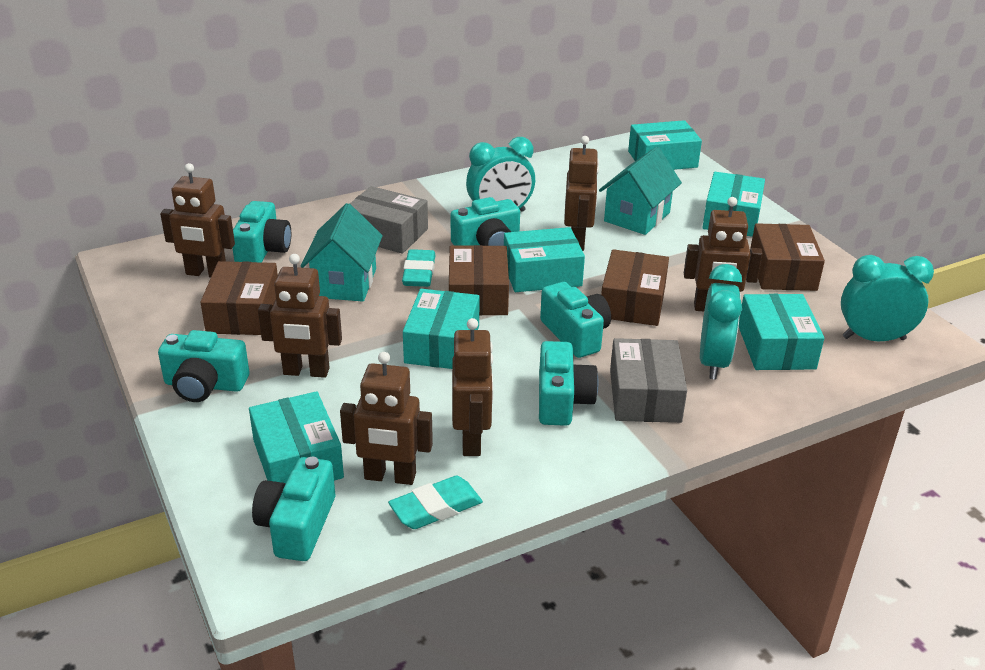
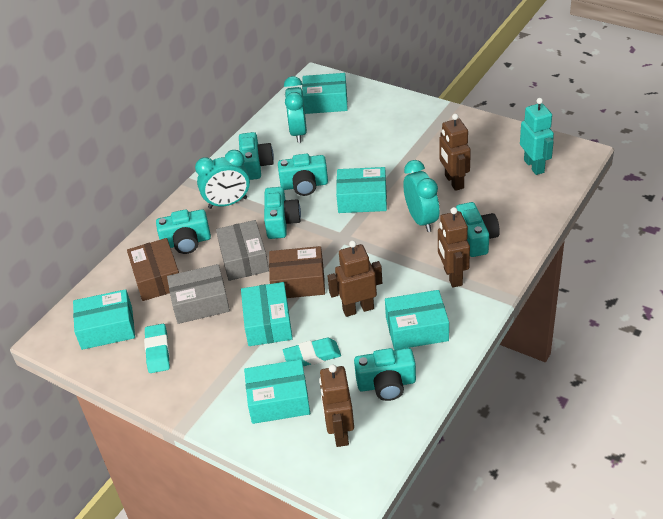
brown box: [200,261,278,335] [449,245,509,315] [601,249,669,326] [750,223,825,291] = 4 -> [127,238,179,301] [269,246,325,298] = 2
brown robot: [160,163,235,278] [258,254,342,378] [340,352,433,485] [452,318,493,456] [564,136,599,251] [684,197,762,311] = 6 -> [319,364,354,447] [327,240,382,317] [438,207,470,288] [439,114,471,191] = 4
turquoise house: [301,203,383,302] [599,147,682,235] = 2 -> none = 0
turquoise robot: none = 0 -> [520,98,554,175] = 1

